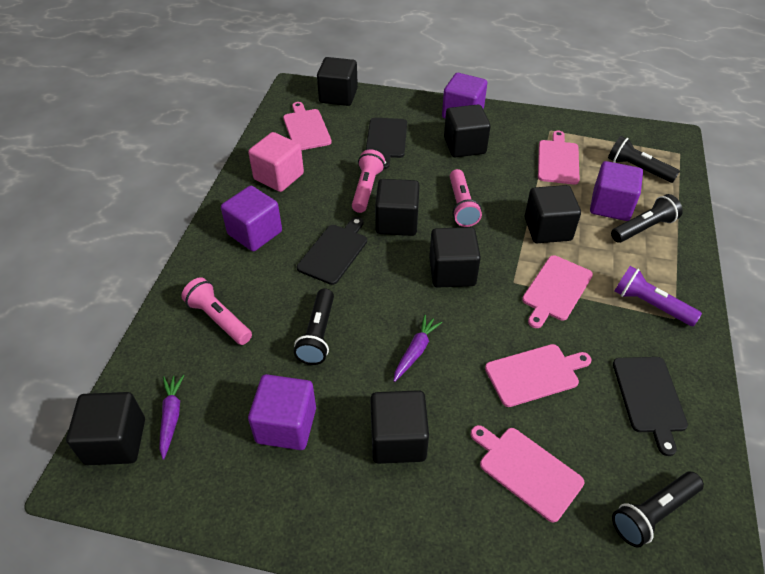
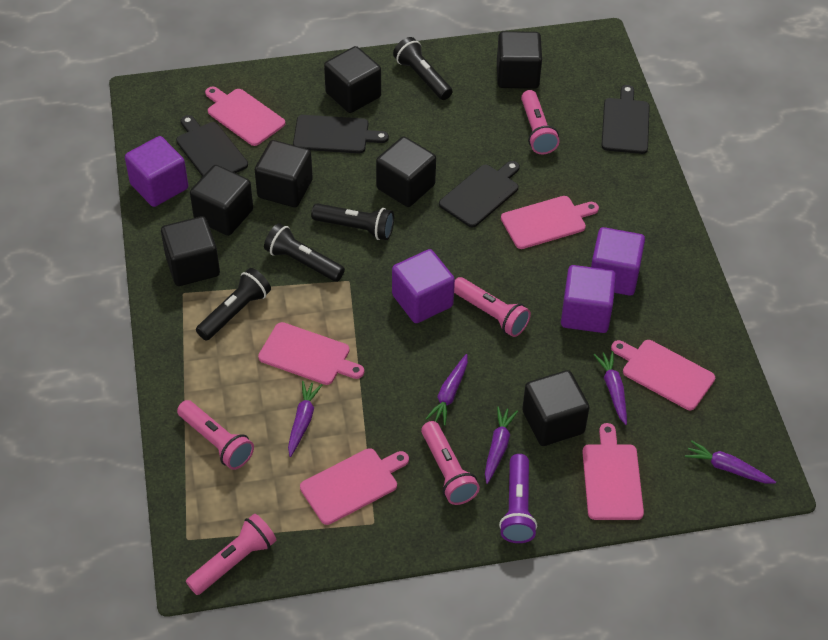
black cutting board: [297,217,367,285] [366,118,407,169] [613,357,688,456] = 3 -> [176,115,248,177] [293,115,389,153] [439,161,520,227] [601,85,650,154] = 4
pink cube: [248,132,304,192] = 1 -> none = 0
pink cutting board: [283,102,332,150] [471,425,584,522] [485,344,591,407] [522,255,593,328] [538,131,580,185] = 5 -> [205,86,285,146] [258,322,364,385] [300,448,409,525] [501,196,599,249] [582,423,644,520] [611,340,715,410] = 6
pink flashlight: [181,277,252,345] [352,150,385,213] [450,169,482,227] = 3 -> [177,400,254,470] [186,514,276,595] [421,421,480,505] [454,277,531,337] [521,90,560,154] = 5
purple carrot: [159,375,185,459] [394,315,442,382] = 2 -> [288,381,322,457] [426,354,468,426] [485,406,518,484] [593,351,627,425] [685,440,776,484] = 5

